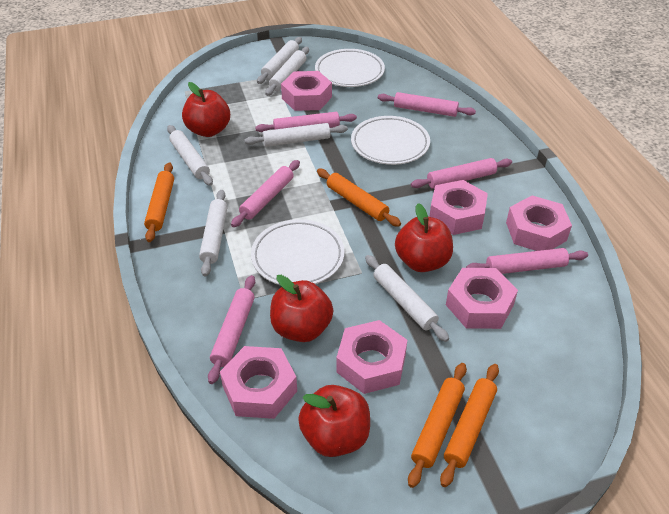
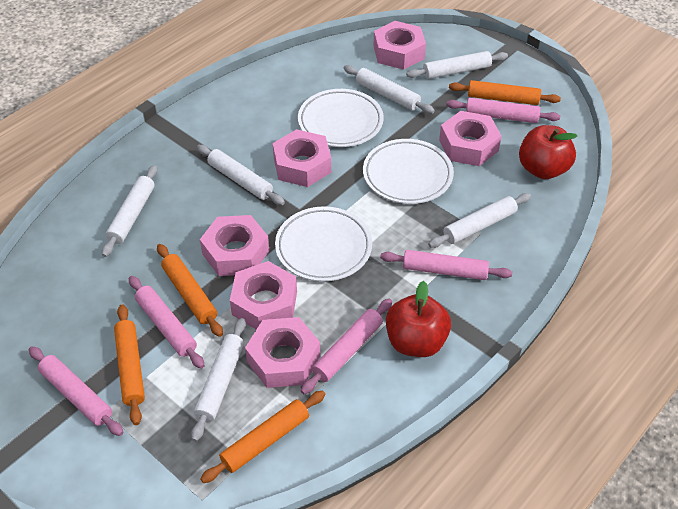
pink rolling pin: [208,275,255,384] [231,160,300,227] [255,112,357,132] [378,92,476,117] [411,158,512,189] [466,248,588,274] = 6 -> [29,347,123,436] [129,276,205,369] [301,299,392,394] [380,250,512,280] [446,98,560,123] = 5
red apple: [182,82,230,137] [270,275,333,342] [298,385,370,457] [395,203,453,272] = 4 -> [386,281,451,357] [519,125,577,179] = 2

